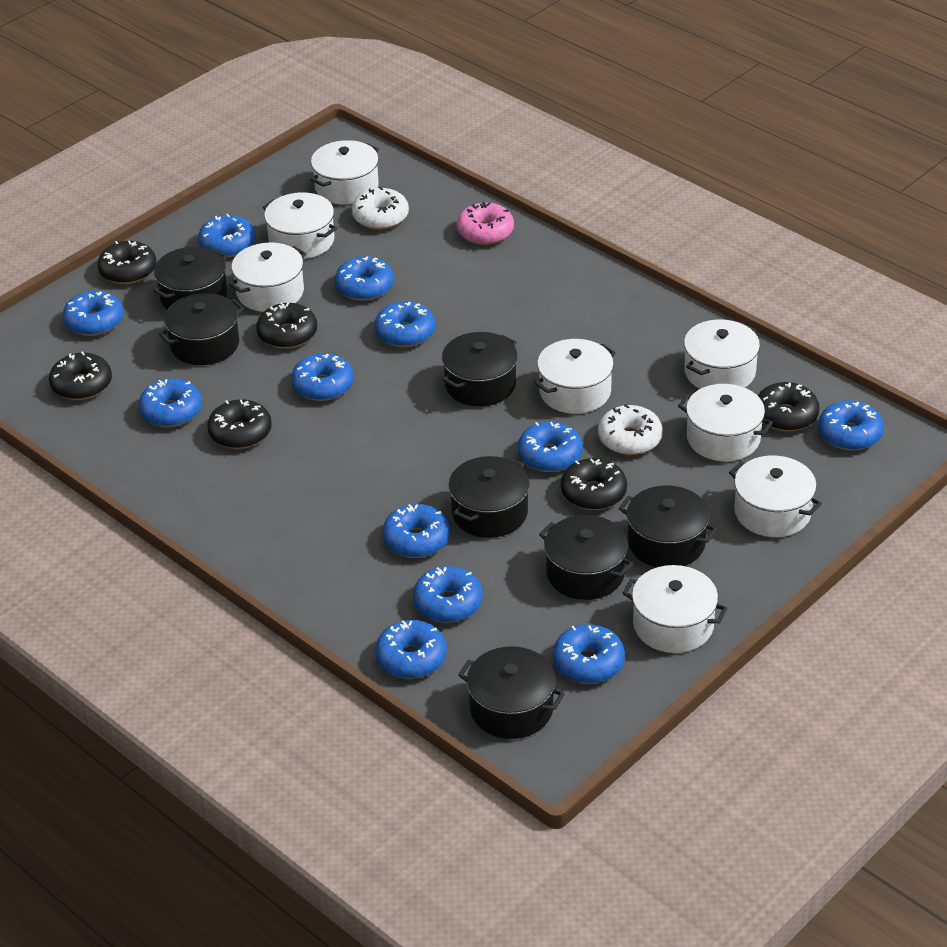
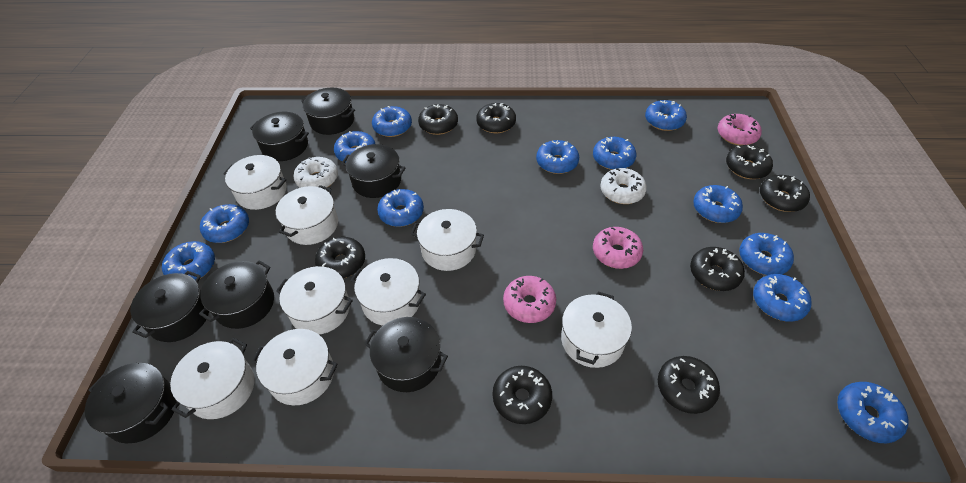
black donut: [49,351,112,400] [98,241,156,284] [207,399,272,449] [256,302,317,349] [561,458,627,510] [758,382,819,431] = 6 -> [315,237,365,278] [418,104,458,135] [476,103,516,133] [493,366,552,424] [658,356,720,414] [690,247,745,291] [726,145,773,179] [760,175,810,212] = 8
pink donut: [456,202,514,245] = 1 -> [503,276,556,323] [593,227,643,269] [718,114,762,146] = 3

